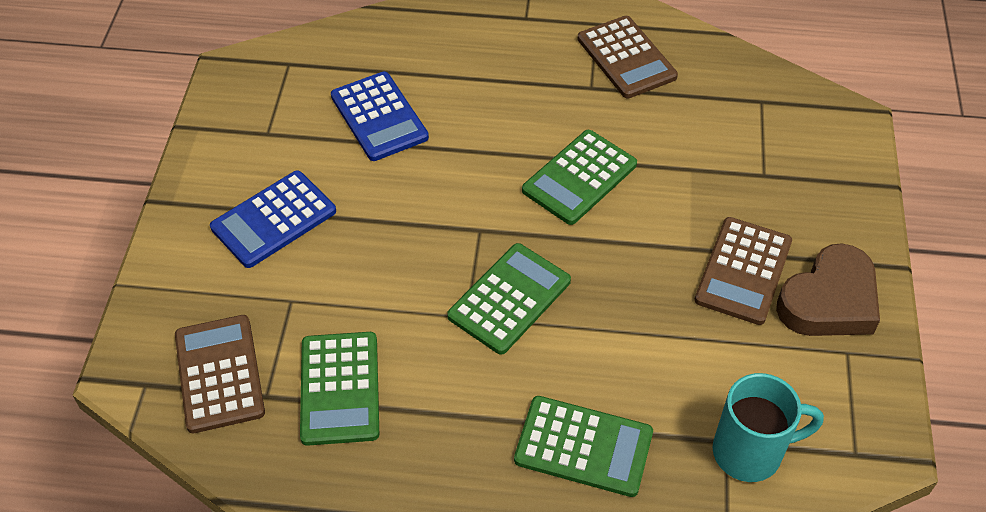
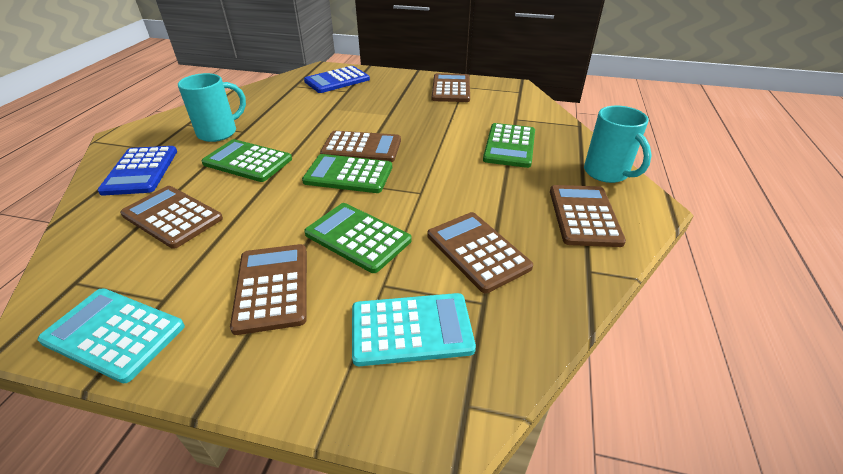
brown calculator: [175,315,265,433] [577,16,678,99] [694,217,792,325] = 3 -> [120,186,223,249] [230,244,307,335] [320,131,401,162] [428,212,533,293] [432,73,470,102] [550,185,626,247] = 6
brown heart: [776,243,880,336] = 1 -> none = 0
turquoise calculator: none = 0 -> [37,288,185,384] [352,293,476,366] = 2
turquoise mug: [713,373,824,482] = 1 -> [178,73,246,142] [584,105,652,183] = 2

